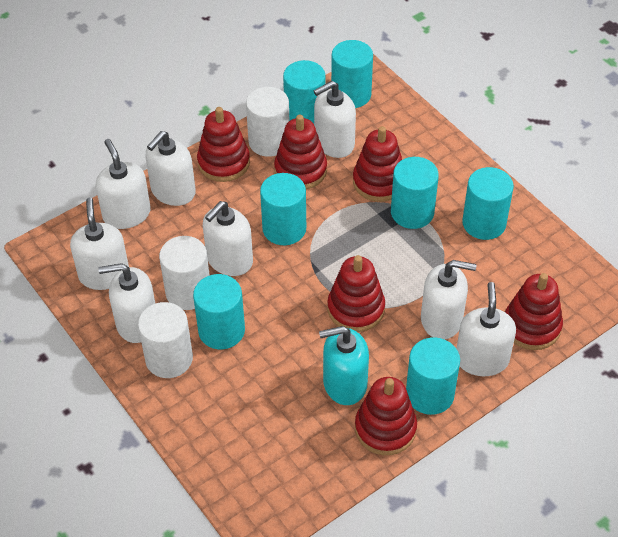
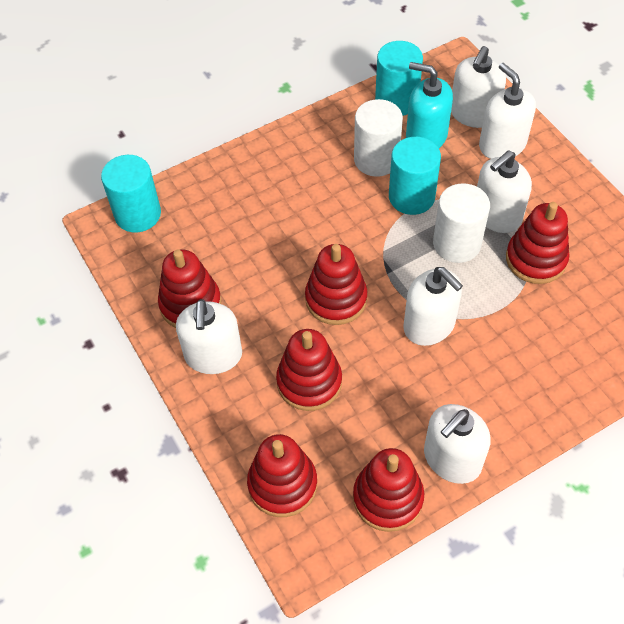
turquoise cylinder: [193,274,245,349] [260,173,306,245] [283,60,326,124] [331,40,373,108] [391,157,439,229] [406,337,460,415] [462,167,514,240] = 7 -> [101,155,161,233] [375,41,423,116] [389,137,441,215] = 3
white cylinder: [138,302,193,378] [159,236,210,310] [246,87,289,157] = 3 -> [354,99,403,177] [433,183,490,263] = 2
white soap dispenser: [70,198,129,290] [96,139,151,229] [98,263,155,343] [146,131,196,206] [203,201,253,276] [314,81,356,158] [421,260,477,340] [456,282,516,376] = 8 -> [176,299,242,374] [403,267,463,346] [424,404,491,484] [451,46,506,128] [477,150,532,233] [479,63,536,159] = 6

